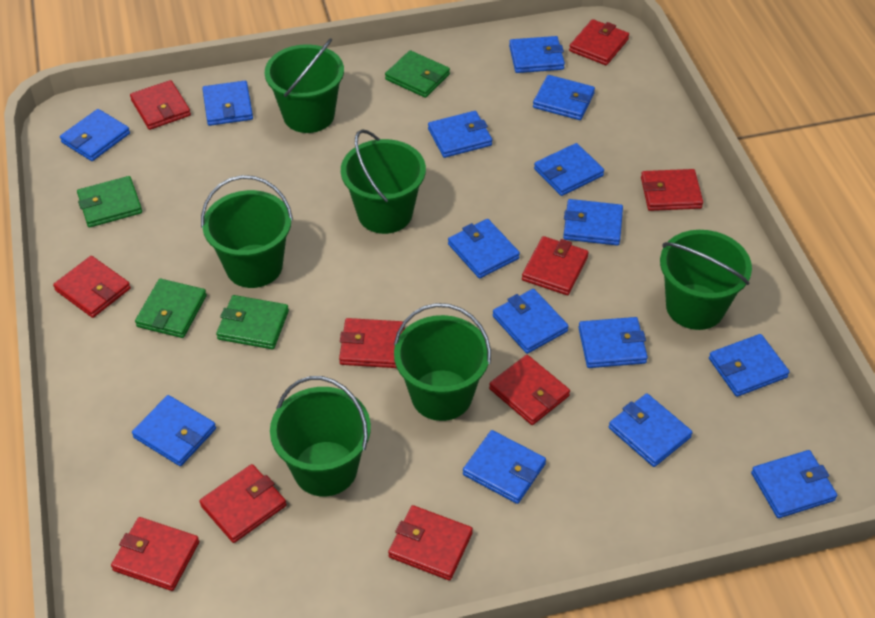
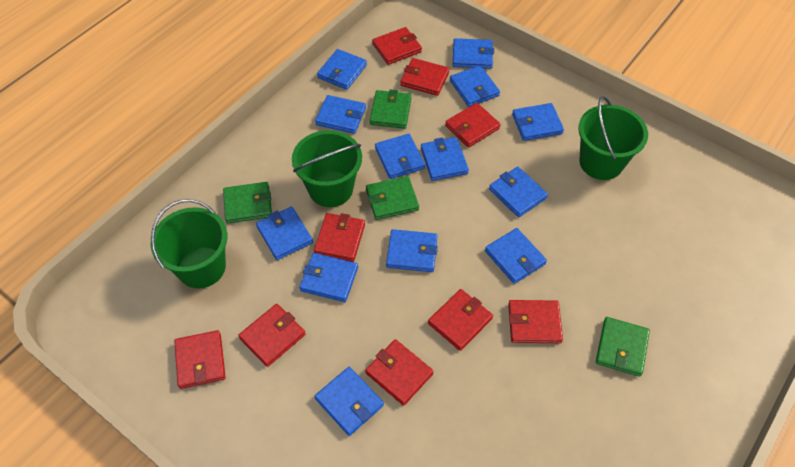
blue wallet: [60,109,130,161] [132,395,216,466] [202,81,253,126] [428,111,492,158] [448,219,520,279] [463,430,546,504] [493,289,569,354] [509,36,565,73] [533,75,595,120] [534,143,604,196] [563,199,623,245] [578,317,648,368] [609,393,693,467] [709,334,790,397] [751,450,837,518] = 15 -> [256,207,313,260] [299,253,358,302] [315,95,366,134] [315,367,384,436] [317,49,367,90] [375,134,425,179] [386,229,438,272] [421,137,469,181] [450,65,500,107] [453,38,494,69] [485,228,547,284] [489,167,548,217] [512,103,564,141] = 13
green bucket: [201,175,293,288] [265,38,344,133] [270,376,371,496] [341,129,426,234] [394,303,491,421] [660,230,752,330] = 6 -> [151,199,227,288] [292,130,362,207] [578,96,648,180] = 3
red wallet: [53,256,131,318] [111,517,199,591] [130,80,191,130] [199,464,287,543] [339,318,405,368] [388,505,473,581] [489,355,570,425] [522,236,589,295] [569,19,629,65] [641,169,703,211] = 10 -> [174,330,226,389] [238,304,306,367] [314,213,365,262] [365,339,434,406] [372,27,422,65] [400,58,450,96] [428,289,493,351] [445,103,501,148] [508,300,563,343] = 9

